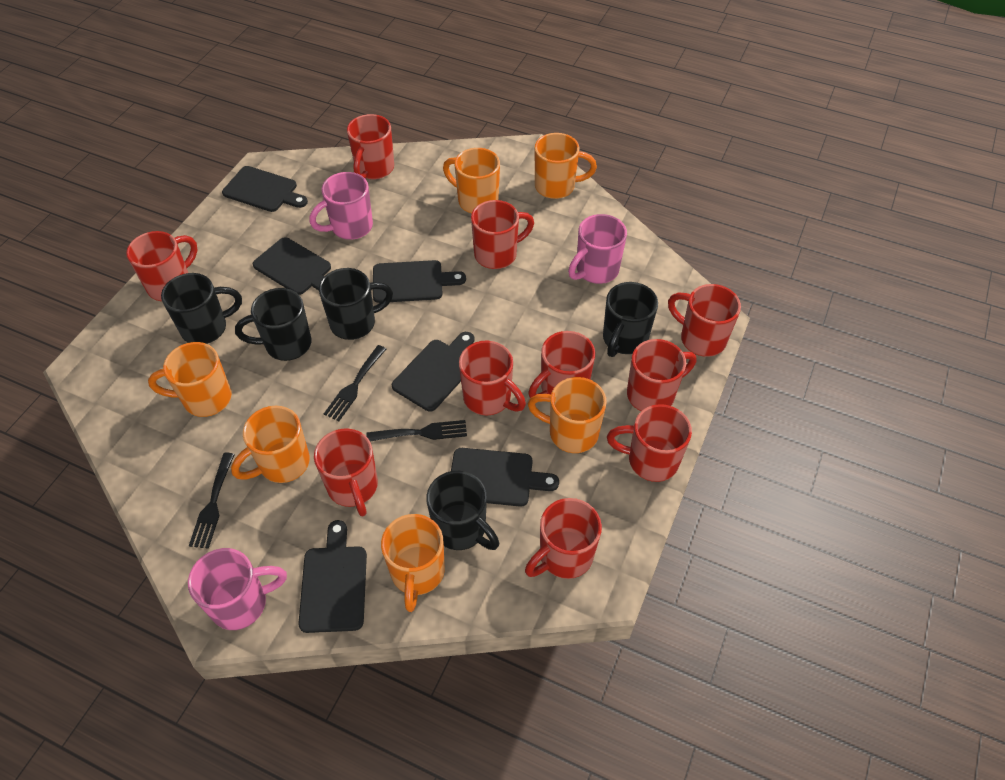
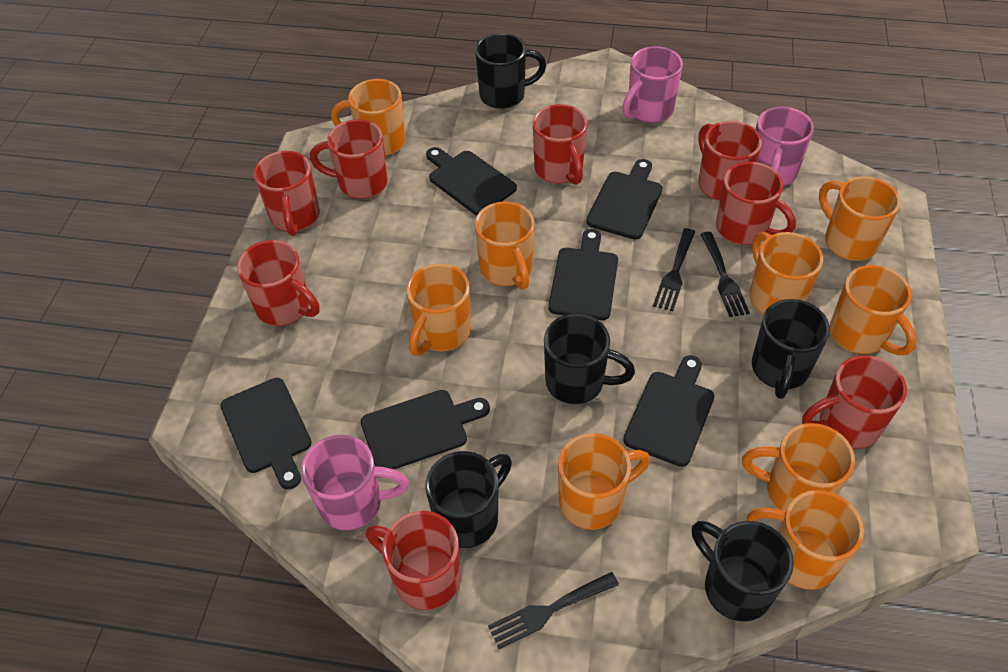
orange mug: [148,342,232,417] [231,406,310,483] [381,514,445,612] [443,148,500,213] [528,377,607,453] [535,133,597,199] = 6 -> [331,79,406,156] [406,264,471,356] [475,201,535,290] [558,433,650,530] [742,423,855,511] [747,490,864,590] [749,232,823,315] [819,176,900,261] [830,265,917,355] = 9
red mug: [126,231,198,301] [314,428,378,516] [347,114,394,179] [459,341,526,415] [471,200,534,269] [525,498,602,579] [528,331,595,398] [607,404,692,482] [627,339,696,411] [668,284,741,357] = 10 -> [237,240,319,326] [253,151,320,236] [310,119,388,199] [366,511,461,610] [533,104,588,185] [699,121,762,201] [716,162,796,245] [802,355,907,449] = 8

